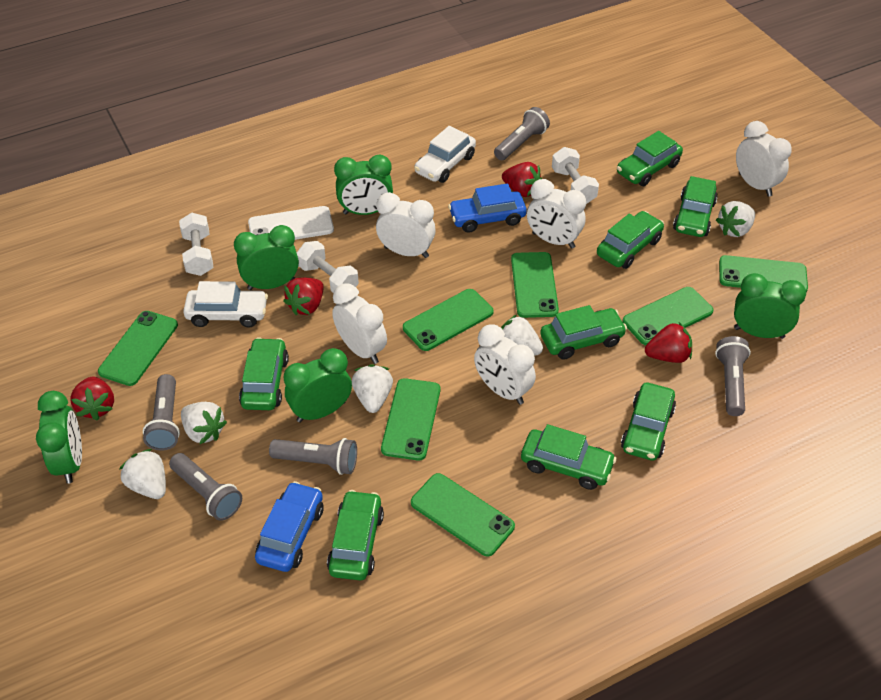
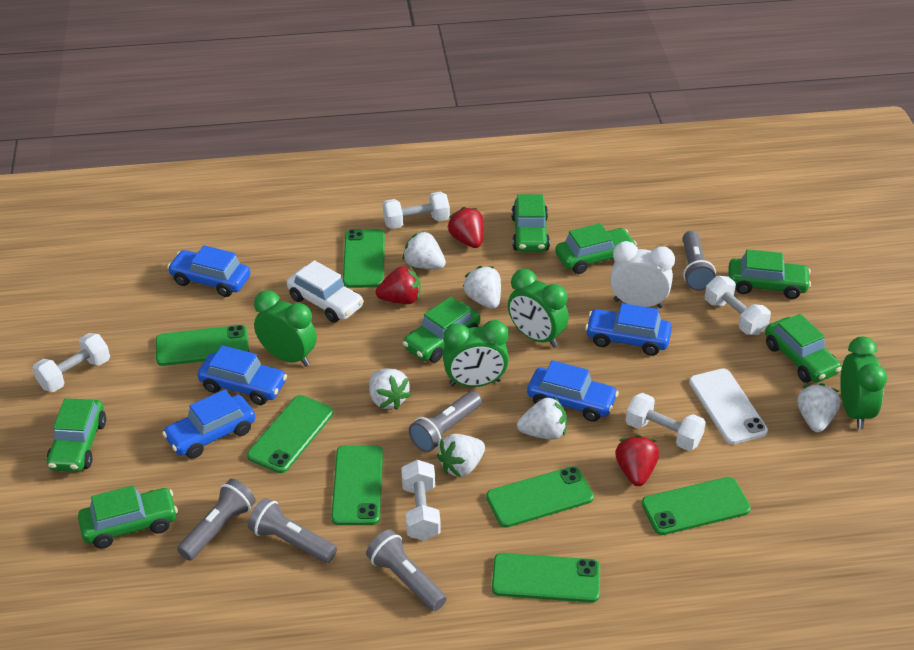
blue car: [255,481,323,572] [448,184,527,233] = 2 -> [162,389,256,459] [167,245,250,297] [197,345,287,405] [527,360,619,422] [585,303,672,356] = 5
green car: [239,337,289,410] [327,490,384,580] [521,424,617,490] [540,305,627,360] [597,211,664,269] [617,131,683,186] [621,383,676,460] [673,176,718,237] = 8 -> [47,398,106,472] [78,485,178,549] [403,297,481,363] [511,194,550,252] [555,223,637,274] [728,249,811,299] [765,314,842,383] = 7
green clock: [36,391,82,484] [234,225,299,290] [284,348,352,423] [334,155,393,215] [734,273,806,339] = 5 -> [254,290,317,367] [443,320,509,387] [508,269,569,348] [840,337,887,429] = 4
red strawberry: [70,377,114,420] [283,278,324,315] [502,162,542,197] [645,322,692,363] = 4 -> [376,266,420,304] [447,207,484,248] [615,435,659,486] = 3
white car: [183,281,268,327] [414,126,476,183] = 2 -> [287,260,364,323] = 1
white clock: [332,283,387,364] [376,192,436,258] [474,325,536,405] [527,179,586,248] [736,121,792,197] = 5 -> [610,241,675,308] = 1
white dumbbell: [179,213,213,276] [297,241,359,293] [552,147,599,204] = 3 -> [33,333,110,392] [383,192,450,229] [401,460,441,541] [625,393,706,451] [705,276,771,335] = 5
white strawberry: [120,449,166,499] [181,402,227,444] [352,364,393,413] [501,315,543,356] [716,201,755,237] = 5 -> [369,369,411,410] [403,231,446,269] [437,434,485,477] [463,266,501,309] [517,397,567,440] [797,383,841,432] = 6

